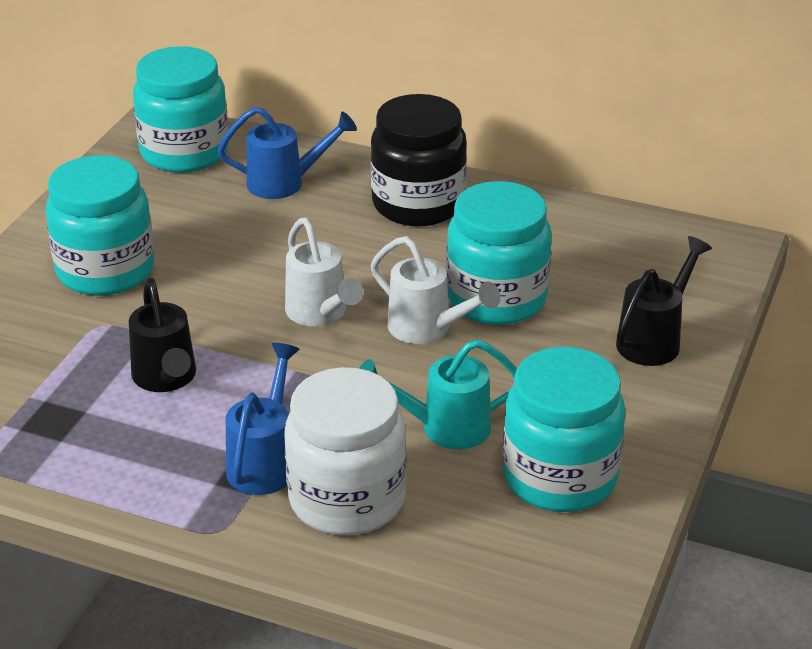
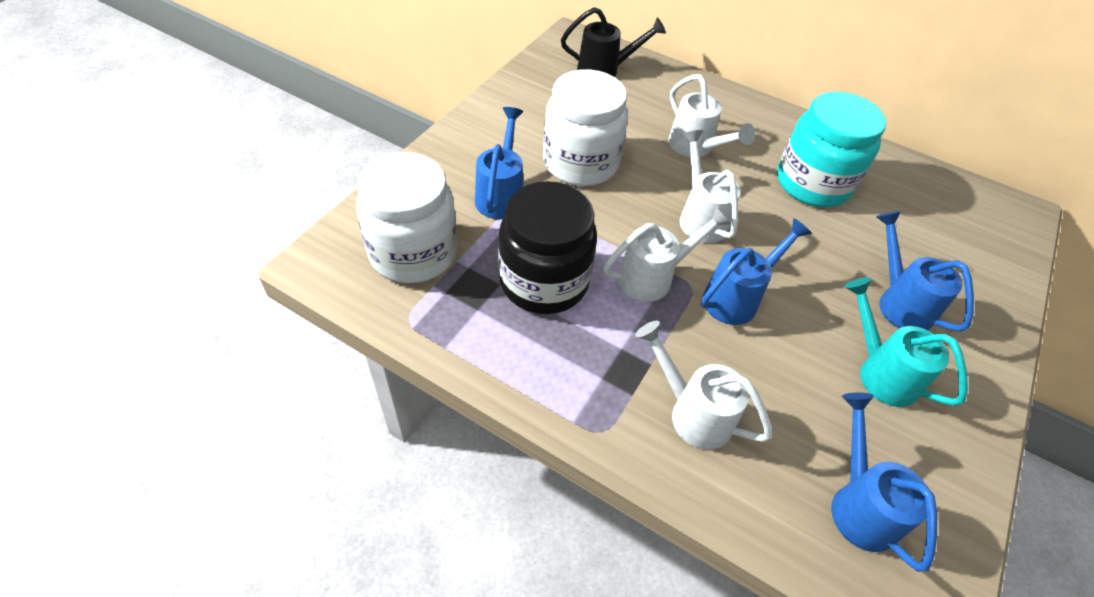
black watering can: [129,278,196,392] [616,236,712,366] = 2 -> [561,7,666,77] = 1
blue watering can: [217,107,357,199] [226,343,300,495] = 2 -> [475,107,524,219] [701,218,812,325] [831,393,937,572] [876,211,974,332] = 4
turquoise jar: [46,155,154,296] [133,46,229,173] [446,181,552,325] [503,347,625,512] = 4 -> [777,92,886,207] = 1
white jar: [284,367,407,535] = 1 -> [356,152,457,283] [543,69,628,186] = 2
white watering can: [285,218,364,326] [371,236,501,344] = 2 -> [603,206,731,302] [635,321,772,450] [668,74,755,157] [680,130,741,243] = 4

